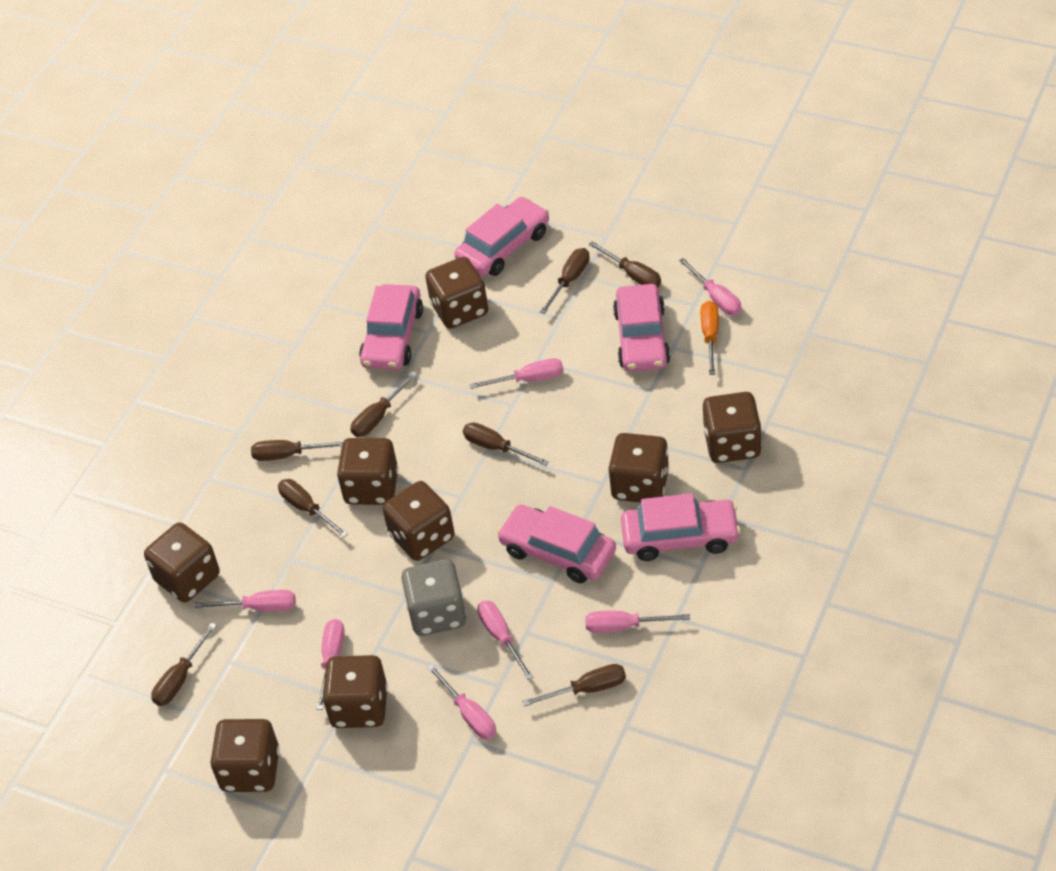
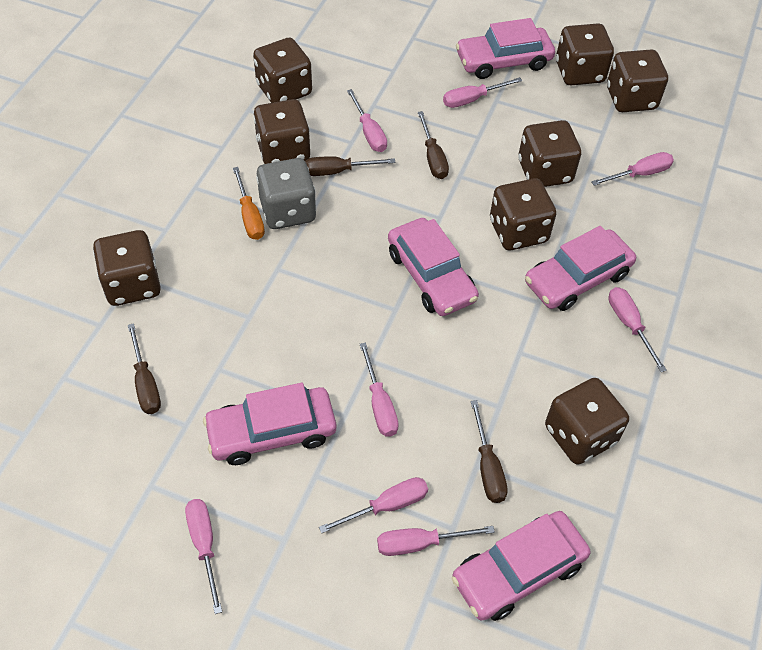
brown screwdriver: [151,623,217,706] [251,440,343,461] [278,479,348,538] [350,371,418,437] [463,422,549,466] [522,664,626,706] [540,248,590,314] [588,241,661,287] = 8 -> [128,323,161,414] [305,156,395,176] [418,111,449,179] [470,400,508,503] = 4
pink screwdriver: [194,590,296,612] [317,619,345,710] [427,664,496,739] [470,358,563,389] [477,601,533,680] [585,611,690,633] [679,258,742,315] = 7 -> [185,499,222,614] [319,477,428,533] [347,89,387,152] [360,343,399,437] [377,526,495,556] [443,77,522,108] [591,152,674,186] [608,287,667,372] = 8

